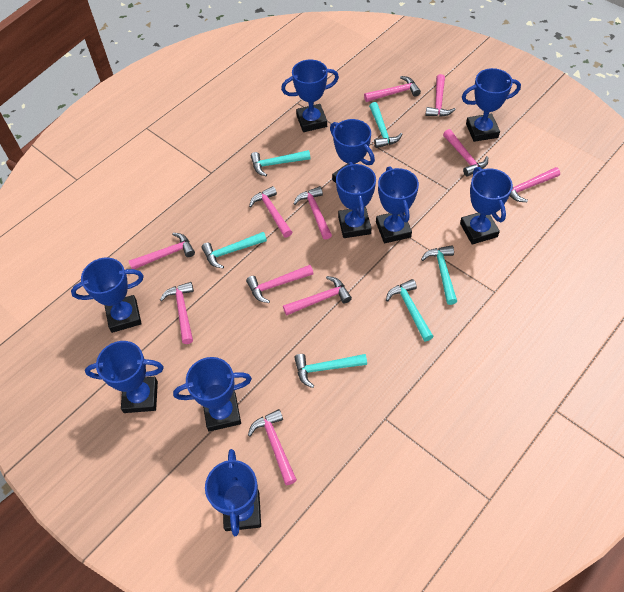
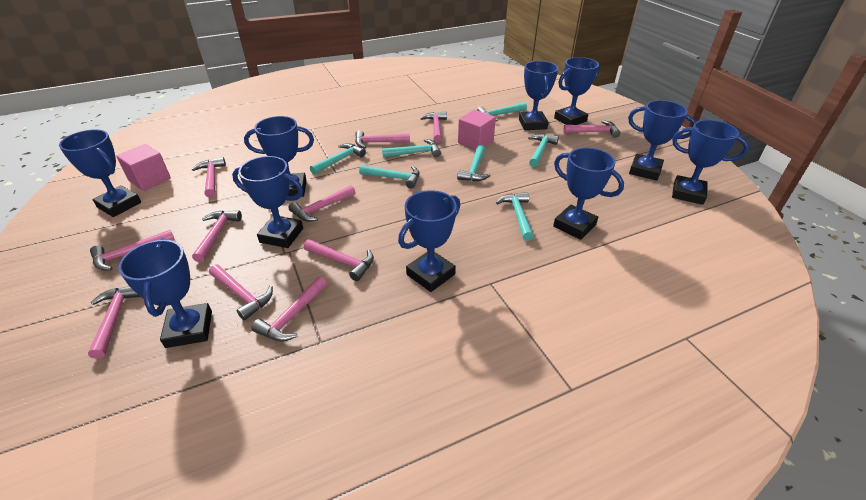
pink cube: none = 0 -> [116,144,171,191] [458,110,496,150] = 2
turquoise hammer: [201,232,267,268] [251,150,310,176] [294,354,367,388] [369,102,403,148] [386,279,434,341] [421,245,457,305] = 6 -> [310,143,366,175] [359,165,420,189] [382,139,441,158] [457,145,491,181] [477,102,527,121] [496,192,534,241] [528,134,559,167] = 7

